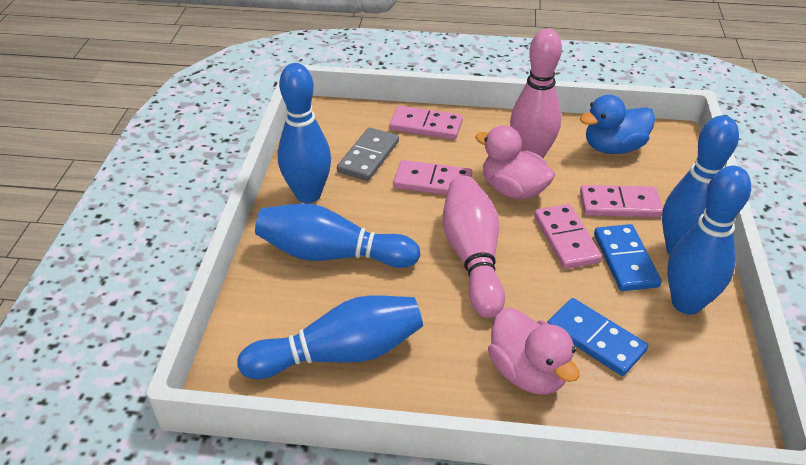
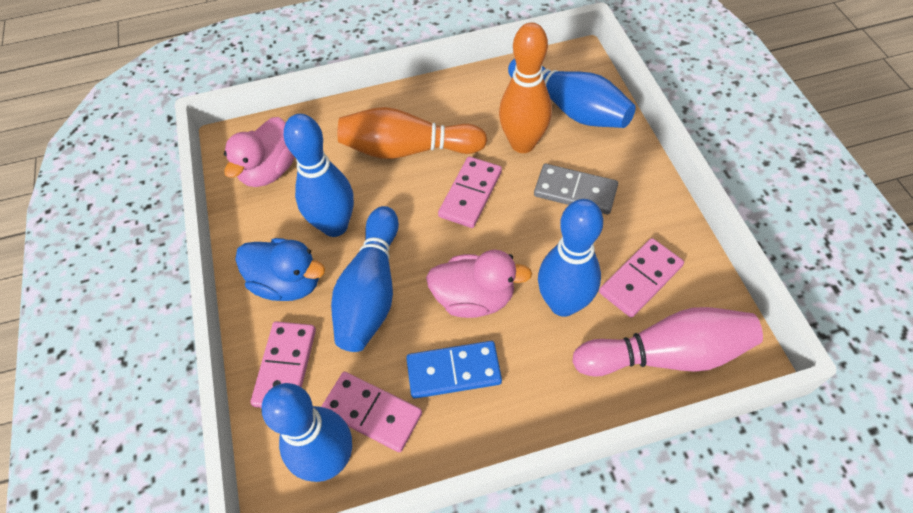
blue domino: [547,298,648,376] [594,224,662,291] = 2 -> [406,341,502,399] = 1
orange bowling pin: none = 0 -> [338,107,487,159] [499,22,552,153] = 2
pink bowling pin: [443,176,505,318] [510,29,562,158] = 2 -> [573,307,763,377] = 1

